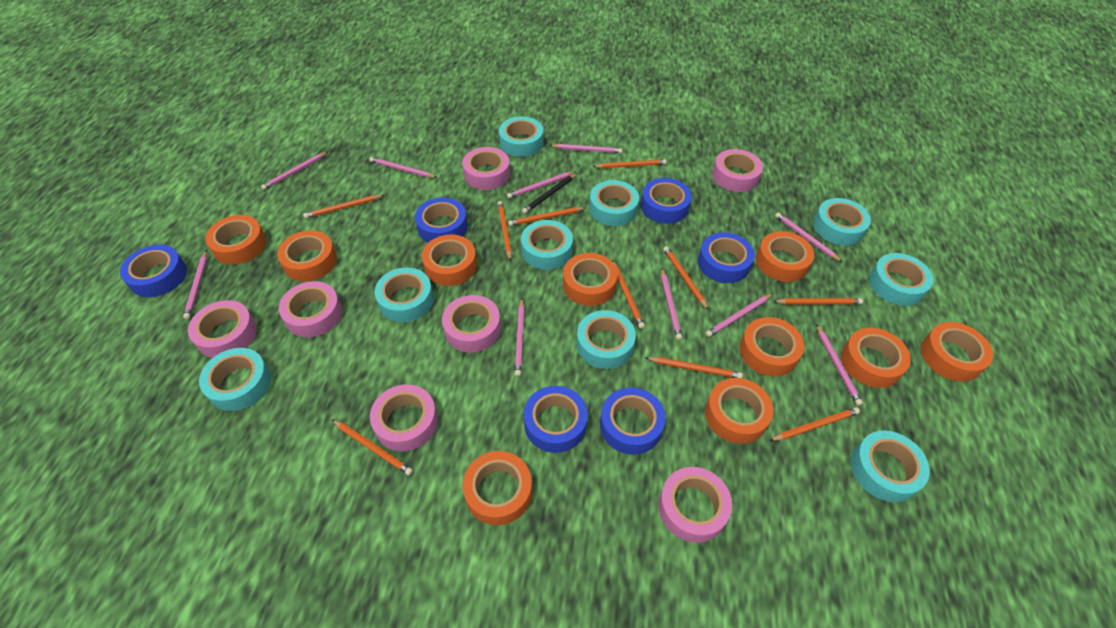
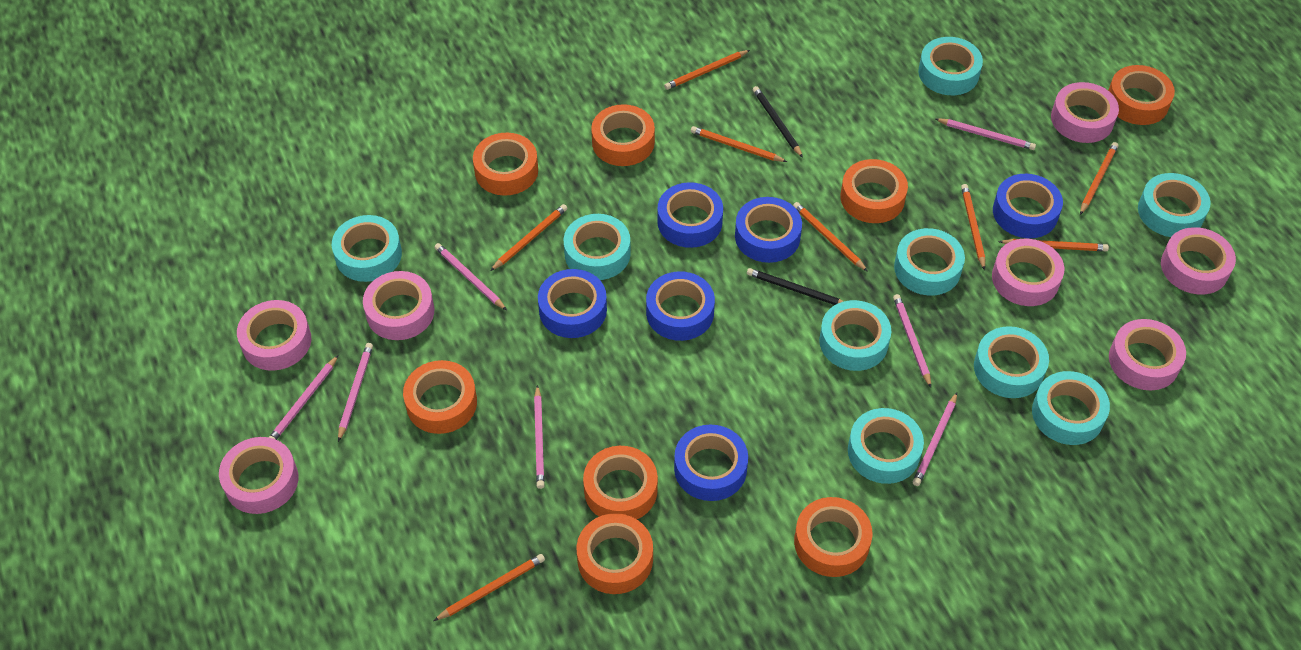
black pencil: [522,173,577,214] = 1 -> [747,268,844,305] [753,86,803,158] = 2
orange pencil: [303,195,384,218] [332,420,413,476] [498,201,512,261] [508,207,585,226] [592,159,667,168] [612,261,645,329] [646,357,743,378] [663,246,709,310] [769,407,860,441] [773,298,863,305] = 10 -> [434,554,545,621] [490,204,567,271] [664,50,750,90] [691,126,787,162] [793,202,868,272] [961,184,985,270] [998,239,1109,251] [1080,142,1118,215] = 8
orange tape: [205,215,266,265] [277,230,337,281] [422,235,477,286] [463,451,532,525] [563,253,618,306] [705,378,774,444] [740,317,804,376] [756,231,814,282] [841,327,911,388] [921,322,993,382] = 10 -> [403,360,477,434] [473,133,538,196] [576,513,653,594] [583,446,658,519] [591,104,655,166] [794,497,872,577] [840,159,908,223] [1108,65,1175,125] = 8
pink pencil: [183,250,207,319] [261,152,328,190] [369,157,437,178] [507,171,576,199] [515,299,524,376] [549,144,622,153] [661,268,682,340] [706,294,772,337] [775,212,842,262] [816,324,863,406] = 10 -> [269,355,338,440] [338,343,373,442] [434,243,507,310] [534,385,545,489] [893,294,931,388] [913,392,957,486] [936,118,1036,150] = 7

